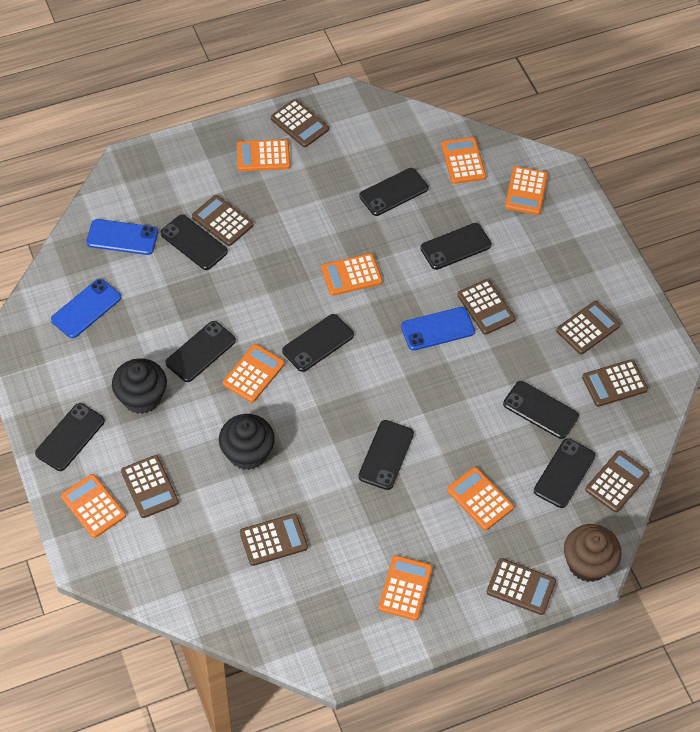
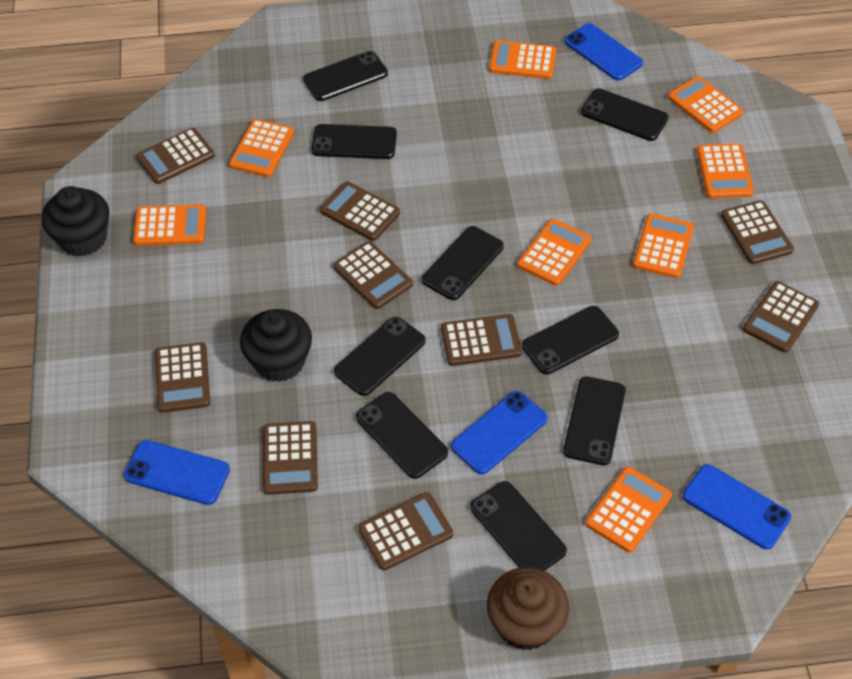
blue phone: [51,279,121,338] [86,219,158,255] [401,307,475,351] = 3 -> [123,440,230,505] [451,391,548,475] [564,23,643,81] [683,464,791,549] = 4

